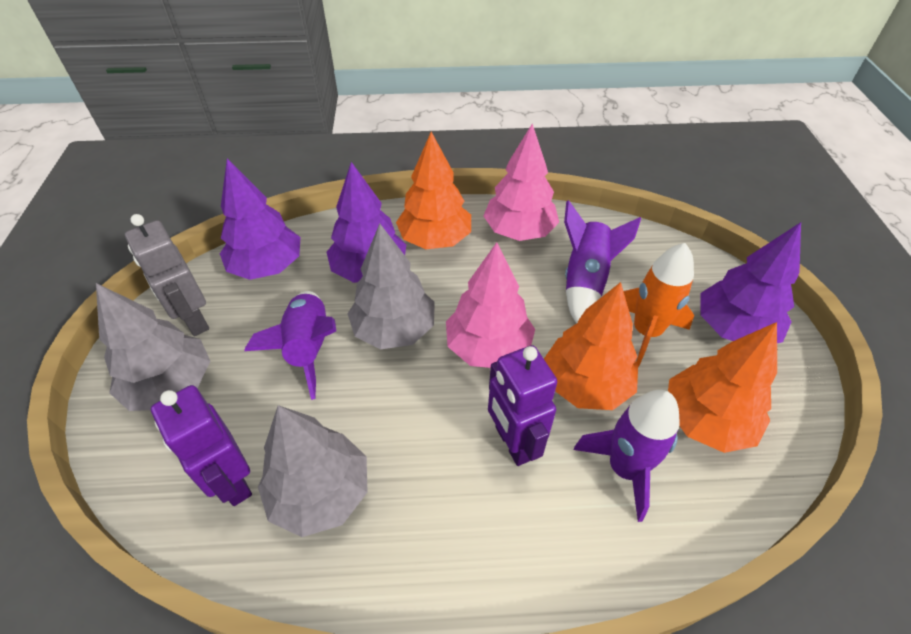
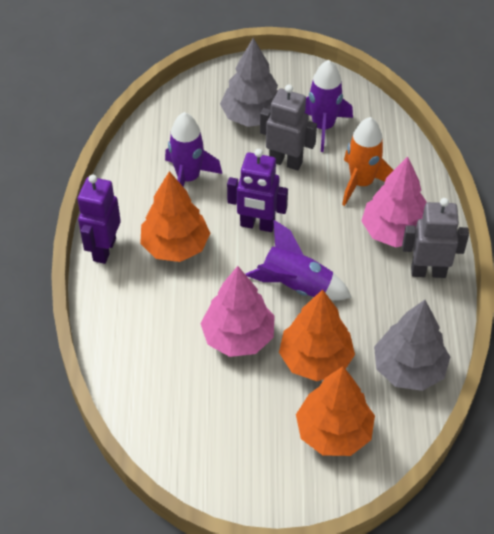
grey robot: [125,214,209,336] = 1 -> [260,85,317,170] [402,198,469,278] = 2
grey tree: [96,283,210,411] [258,405,367,537] [348,223,435,349] = 3 -> [220,38,278,127] [374,300,450,391] = 2
purple tree: [220,159,301,280] [327,162,406,283] [700,222,801,343] = 3 -> none = 0

